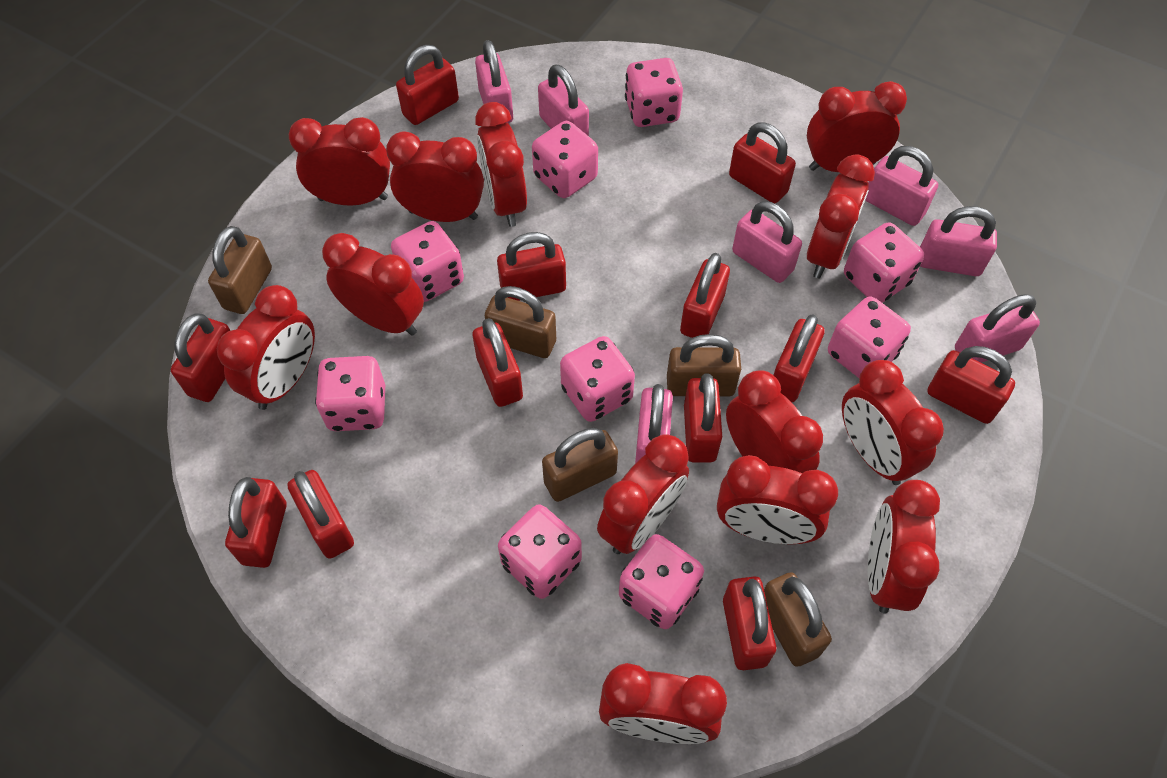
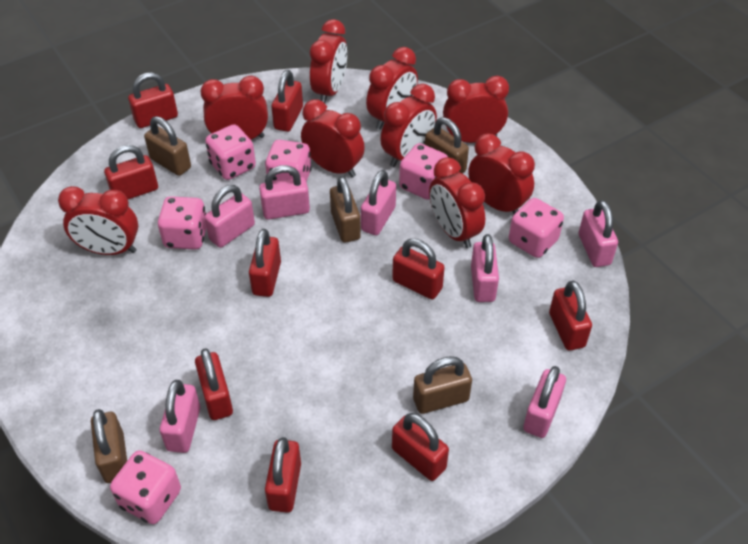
pink dice: [315,356,385,431] [391,221,464,302] [498,504,582,599] [532,121,598,198] [560,336,635,422] [619,534,704,629] [625,58,683,127] [828,297,911,379] [844,222,924,303] = 9 -> [110,450,181,524] [158,196,206,250] [205,124,256,180] [265,140,312,182] [399,143,448,200] [509,198,564,258] = 6
red clock: [217,285,315,410] [289,117,390,206] [322,233,424,336] [386,131,484,222] [475,102,527,227] [597,434,689,554] [599,663,727,744] [717,455,838,544] [726,371,823,473] [807,81,907,172] [807,154,875,279] [842,360,944,485] [868,480,940,614] = 13 -> [58,186,138,255] [200,76,268,140] [301,100,365,178] [310,19,347,103] [366,47,418,130] [380,84,437,167] [429,157,485,248] [443,76,509,143] [468,134,535,214] = 9
red padlock: [171,313,231,402] [225,477,287,568] [287,470,354,559] [396,45,459,125] [472,318,523,407] [497,232,566,301] [680,253,730,338] [684,374,722,463] [723,576,776,670] [729,123,796,203] [774,314,825,402] [927,346,1015,424] = 12 -> [104,145,158,199] [128,72,178,128] [195,348,233,420] [249,229,281,297] [265,437,301,513] [271,70,303,132] [392,239,445,299] [392,413,449,481] [549,281,592,351] = 9

